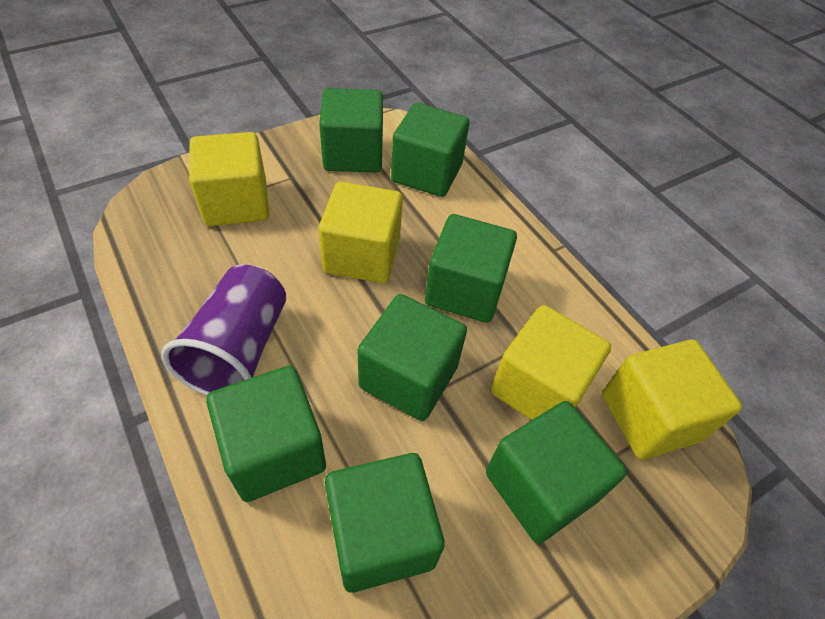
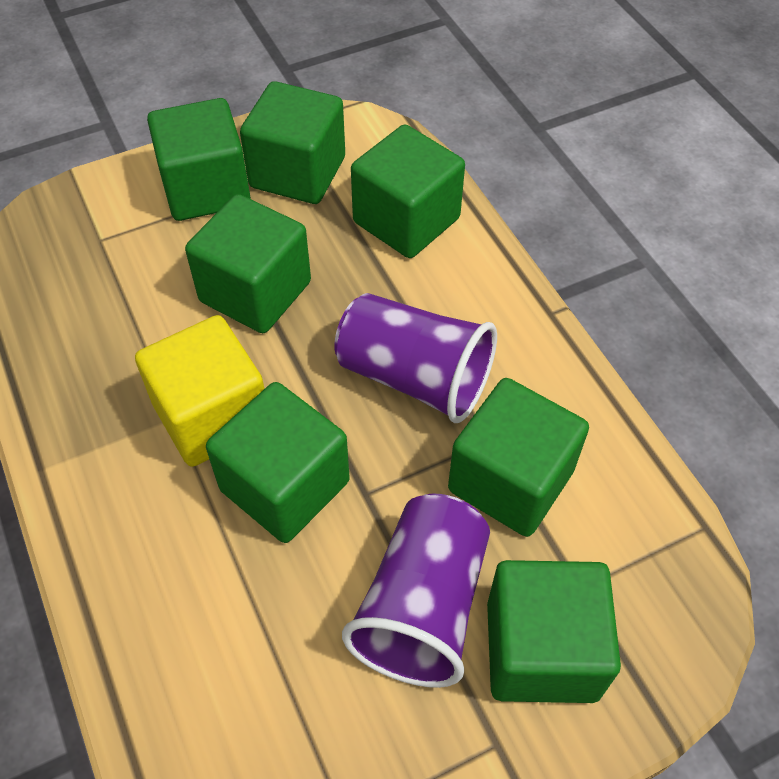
purple cup: [161,264,287,396] = 1 -> [334,293,497,423] [342,494,490,688] = 2
yellow cube: [189,132,269,226] [319,181,403,283] [491,305,611,420] [602,340,742,460] = 4 -> [135,315,264,467] = 1

